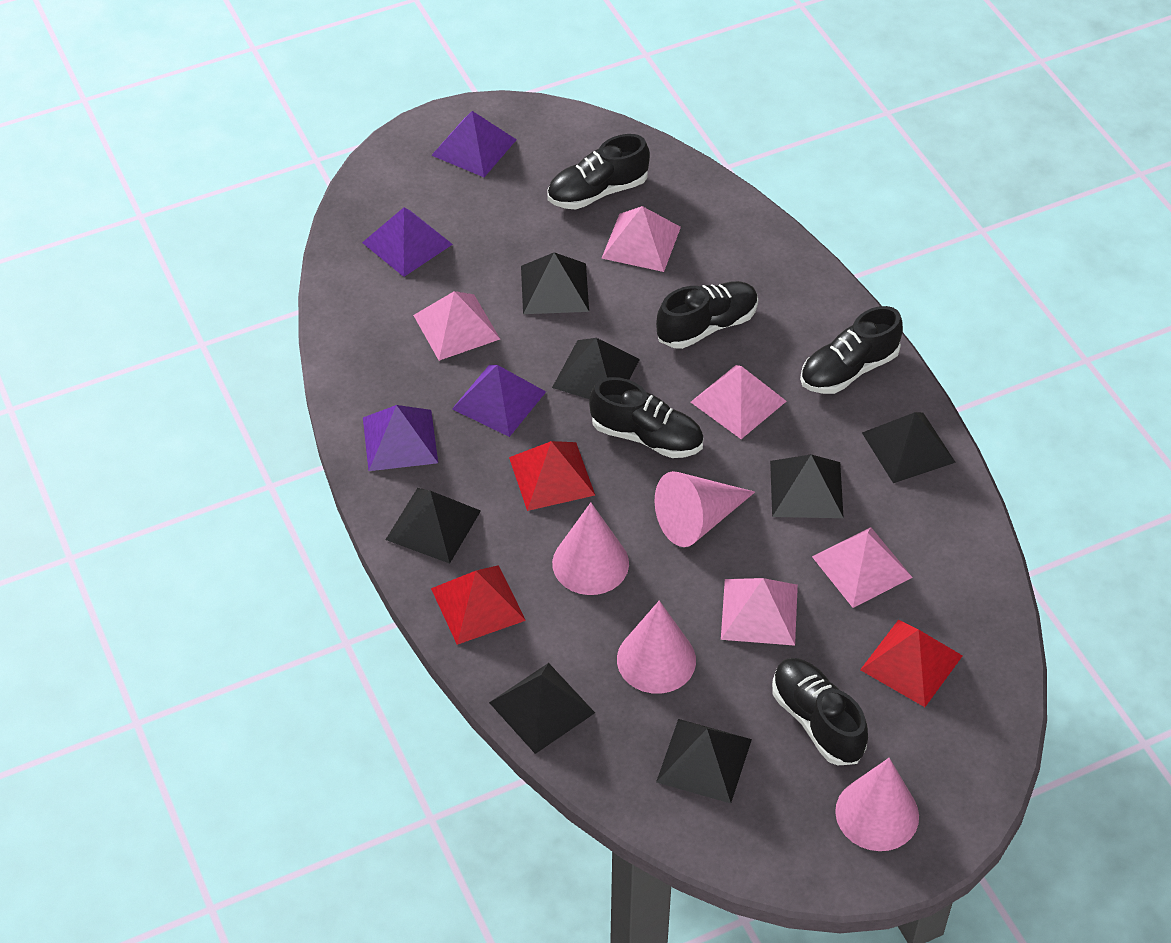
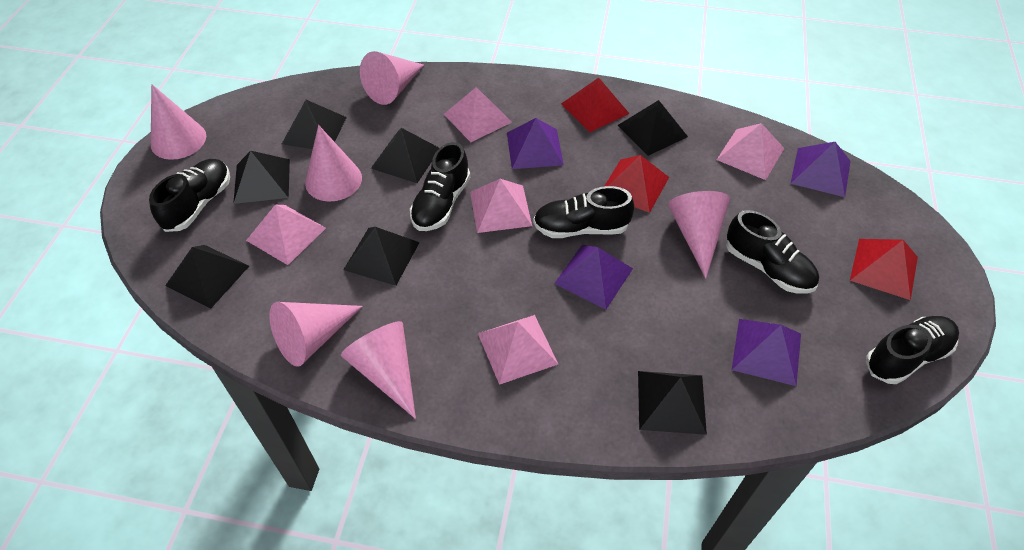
pink cone: [552,503,629,595] [617,600,696,694] [654,471,755,547] [835,758,919,851] = 4 -> [151,84,206,160] [269,302,363,367] [305,125,362,202] [341,321,416,419] [360,51,424,105] [668,191,730,279] = 6

